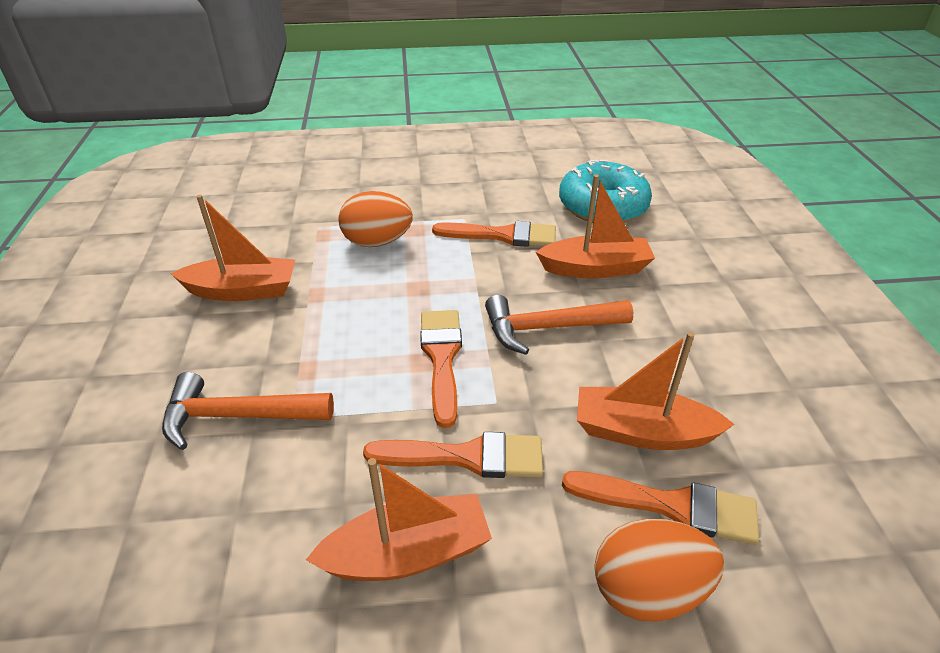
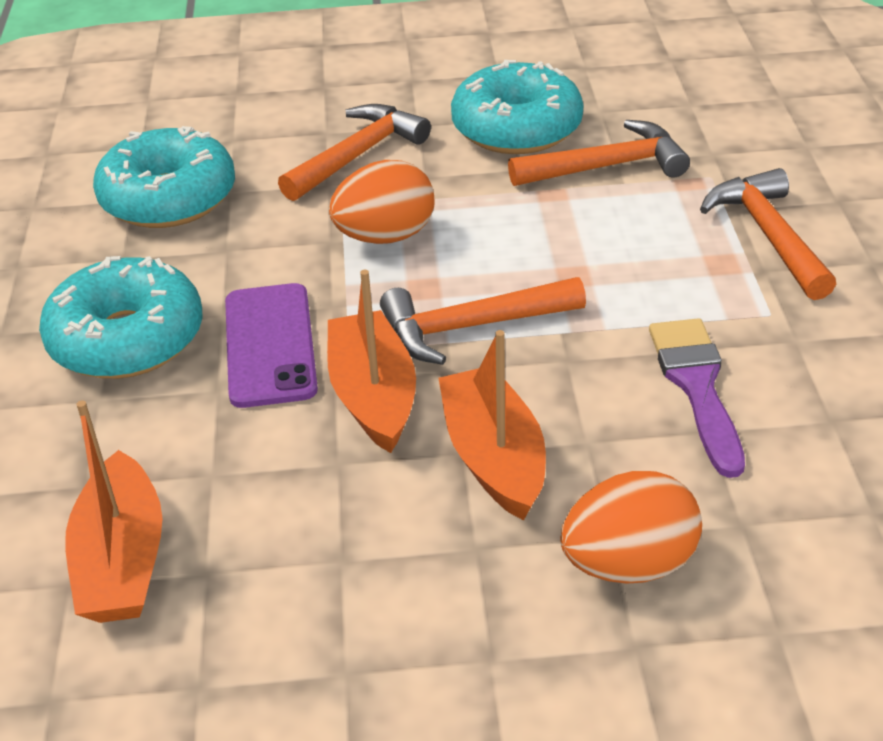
orange boat: [171,195,295,301] [306,458,492,581] [536,174,655,278] [577,332,734,450] = 4 -> [65,400,163,623] [327,270,416,453] [438,330,546,520] = 3
orange brush: [363,432,543,478] [420,310,462,428] [432,221,556,247] [562,471,759,545] = 4 -> none = 0
orange hammer: [162,372,334,450] [485,295,633,355] = 2 -> [278,104,431,201] [380,277,586,365] [508,120,690,186] [700,168,836,300] = 4
purple brush: none = 0 -> [649,318,745,478] = 1
purple phone: none = 0 -> [225,283,318,408] = 1
turquoise donut: [559,160,652,223] = 1 -> [39,256,203,379] [93,126,235,228] [451,60,583,154] = 3

